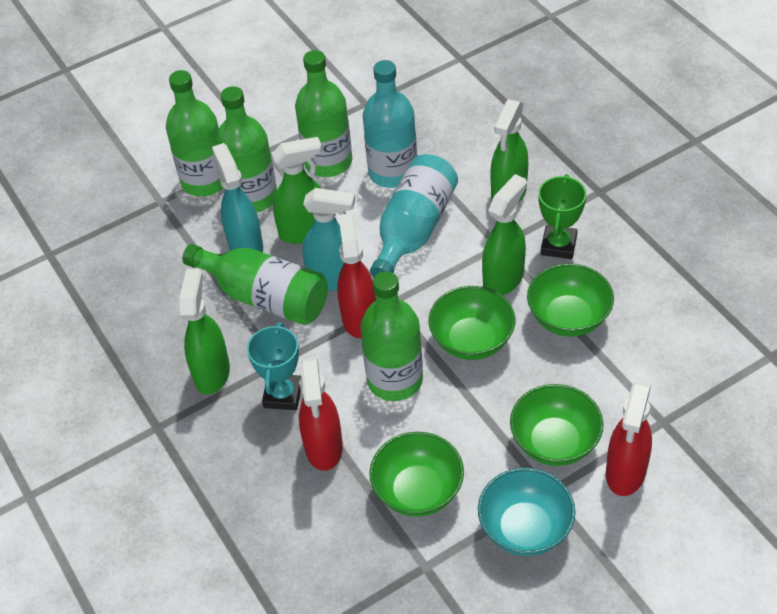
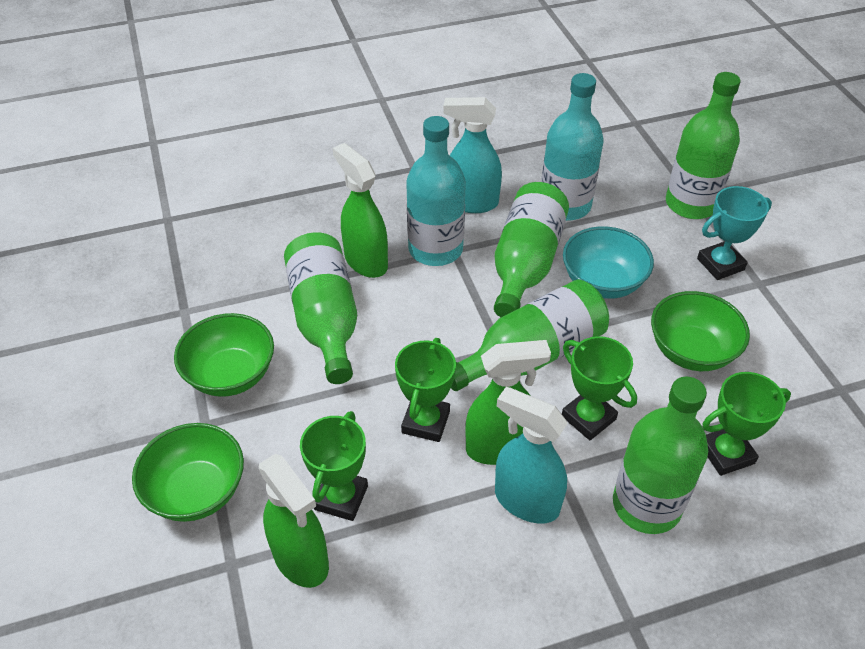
green bowl: [369,432,464,517] [428,286,515,360] [510,384,604,466] [527,263,614,337] = 4 -> [132,423,244,522] [174,313,274,397] [651,291,750,371] = 3
green spray bottle: [179,269,230,394] [272,137,322,244] [482,174,527,296] [490,99,528,202] = 4 -> [259,454,329,588] [333,143,388,278] [465,340,551,465] = 3
green trophy: [538,174,586,259] = 1 -> [300,411,368,521] [395,338,456,442] [562,336,637,440] [702,372,791,476] = 4
red spray bottle: [299,358,343,471] [337,213,376,338] [606,382,652,496] = 3 -> none = 0

